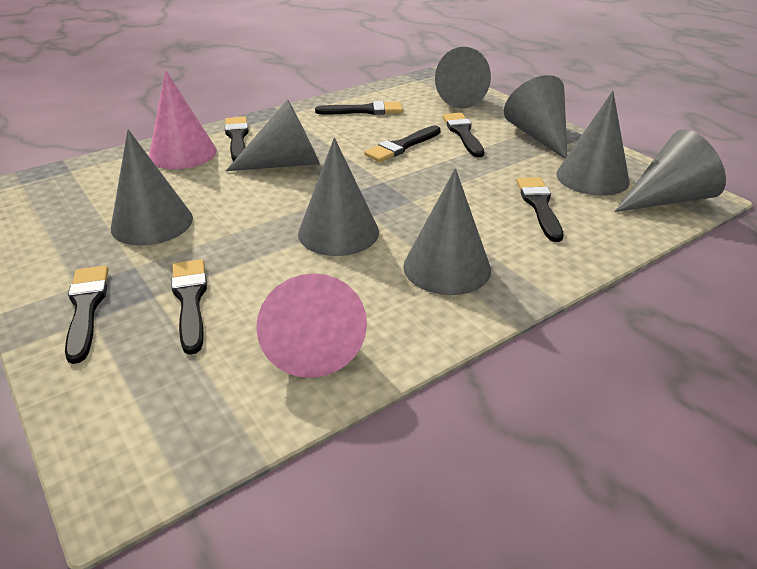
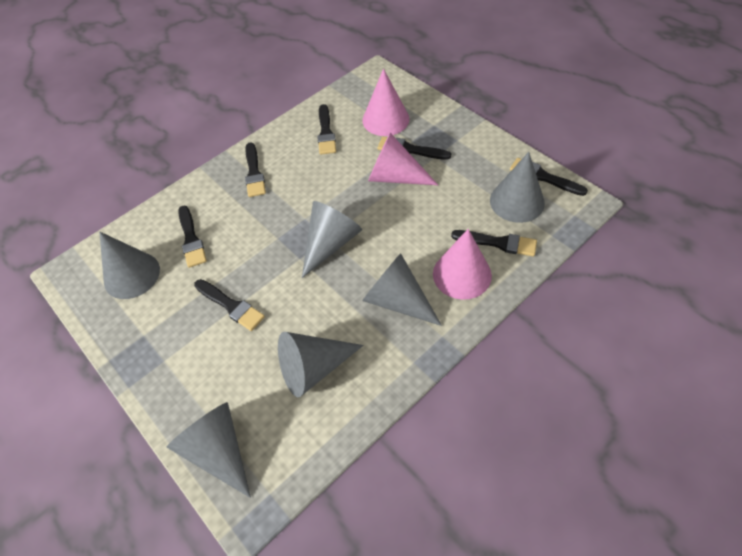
grey cone: [111,129,193,246] [226,99,320,171] [298,138,379,256] [403,168,491,295] [435,47,491,109] [504,75,567,159] [556,91,630,196] [614,129,726,212] = 8 -> [99,232,160,299] [166,402,251,498] [278,332,364,397] [302,201,362,278] [362,253,442,326] [490,152,545,223] = 6
pink cone: [149,70,217,169] [256,273,367,378] = 2 -> [362,69,410,136] [368,133,438,185] [433,229,492,300] = 3

